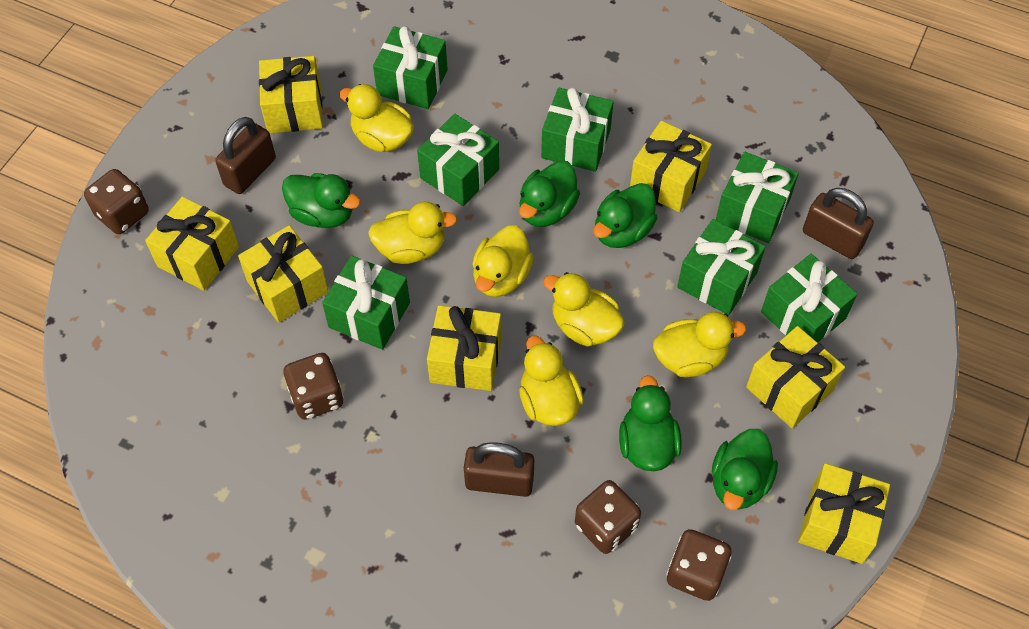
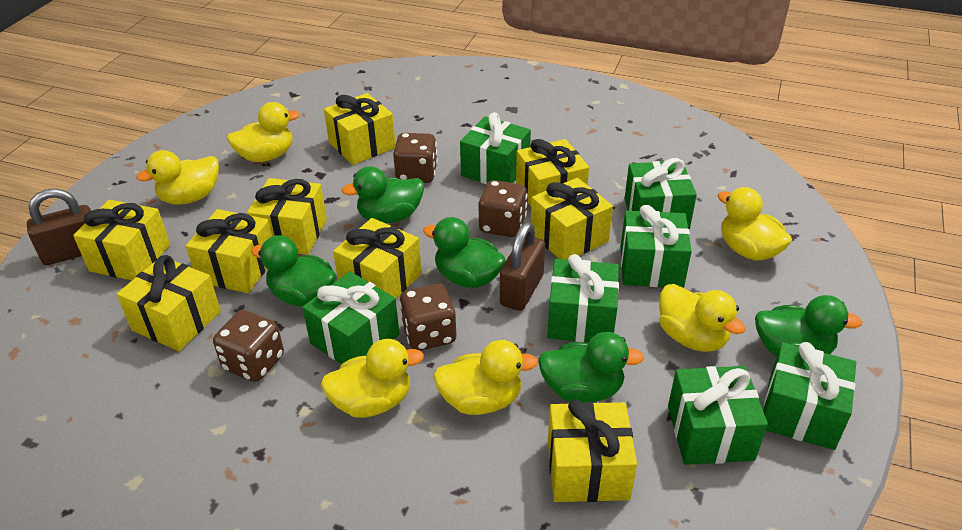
brown padlock: [215,117,276,194] [464,442,534,497] [803,188,874,259] = 3 -> [27,188,91,265] [500,222,545,311] = 2
yellow gift: [145,197,239,291] [238,225,329,323] [259,56,323,133] [427,305,501,391] [630,121,712,212] [746,326,845,428] [798,463,890,564] = 7 -> [73,200,170,280] [117,255,221,351] [186,209,272,293] [247,178,327,255] [324,93,395,165] [333,218,422,299] [516,139,589,206] [531,178,613,260] [548,399,637,502] = 9

